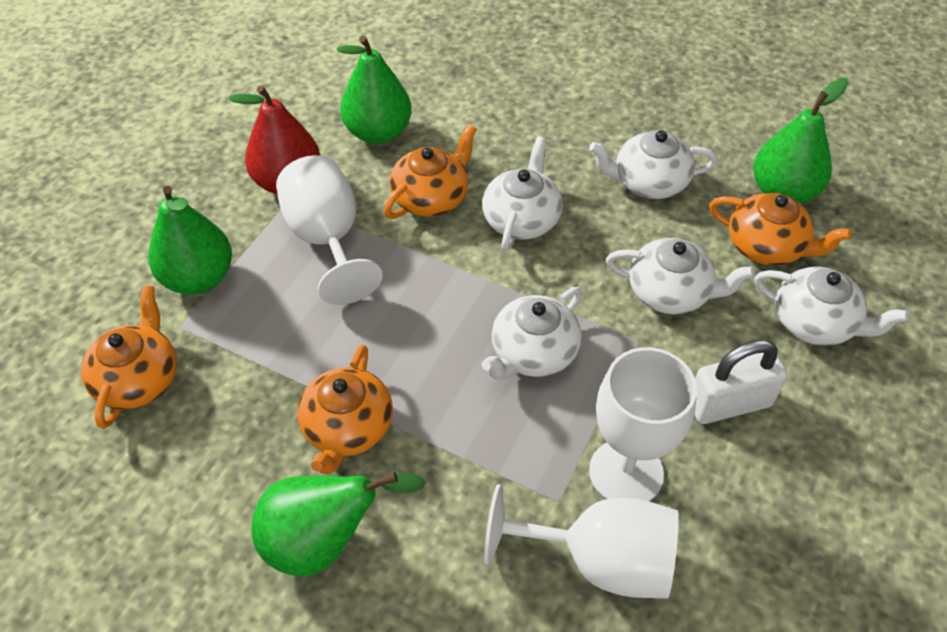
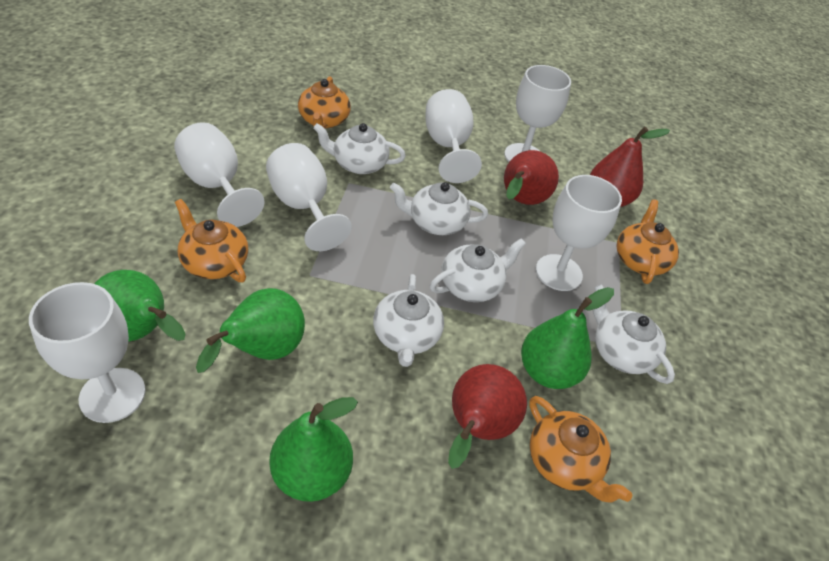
red pear: [229,85,320,194] = 1 -> [448,364,527,469] [504,150,559,205] [590,127,670,207] = 3
white goblet: [276,155,383,305] [484,484,679,598] [589,347,697,501] = 3 -> [29,282,146,423] [174,122,264,227] [266,143,352,251] [425,89,482,183] [504,65,571,162] [536,175,622,291] = 6
white padlock: [695,339,787,424] = 1 -> none = 0

